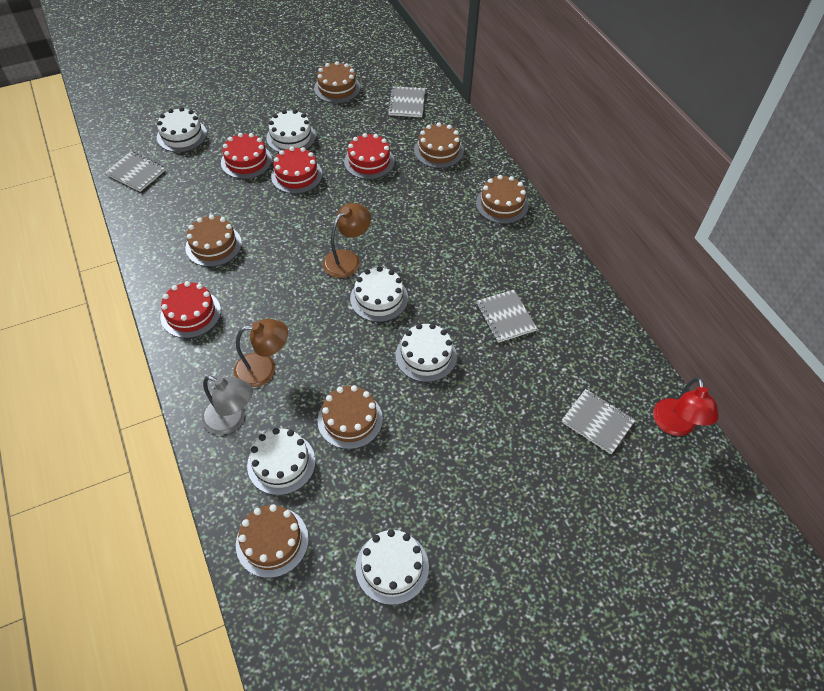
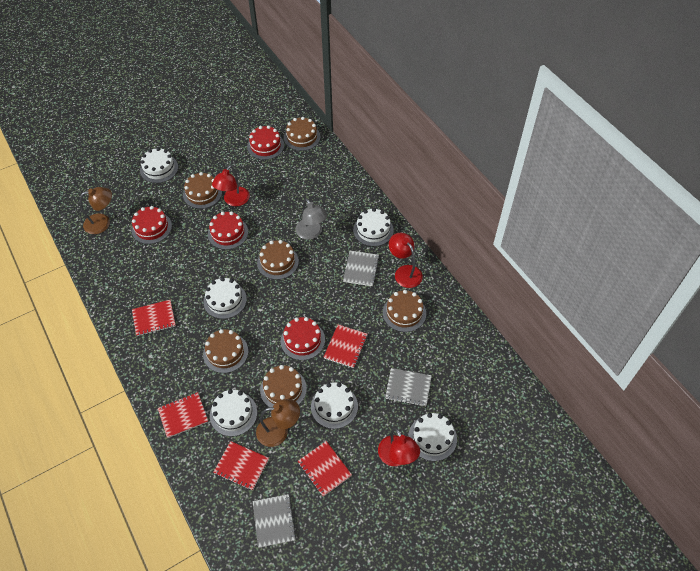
grey notebook: [105,151,165,192] [387,86,425,117] [477,290,537,343] [562,389,635,454] = 4 -> [253,494,296,548] [343,251,379,286] [385,368,432,407] = 3
red lamp: [653,377,719,436] = 1 -> [212,165,250,206] [378,428,420,466] [389,232,423,288] = 3
red notebook: none = 0 -> [132,300,176,336] [158,392,208,438] [213,441,269,491] [298,441,352,497] [324,324,368,368] = 5

